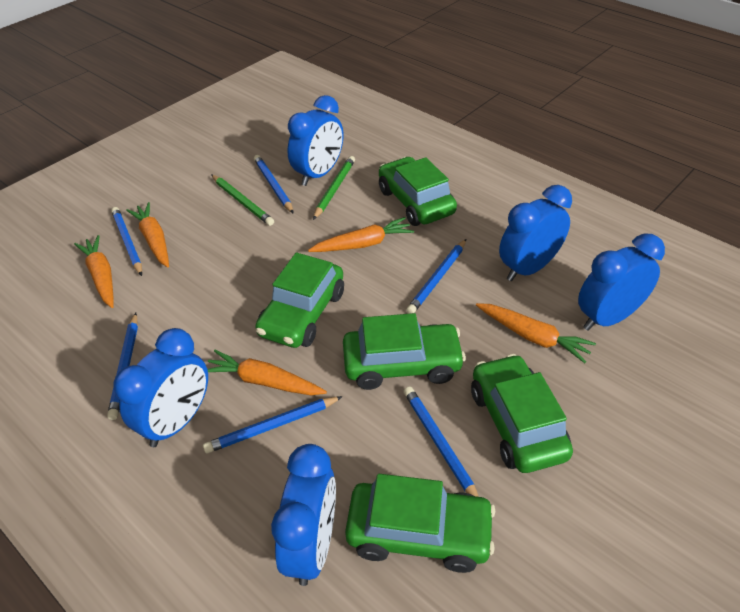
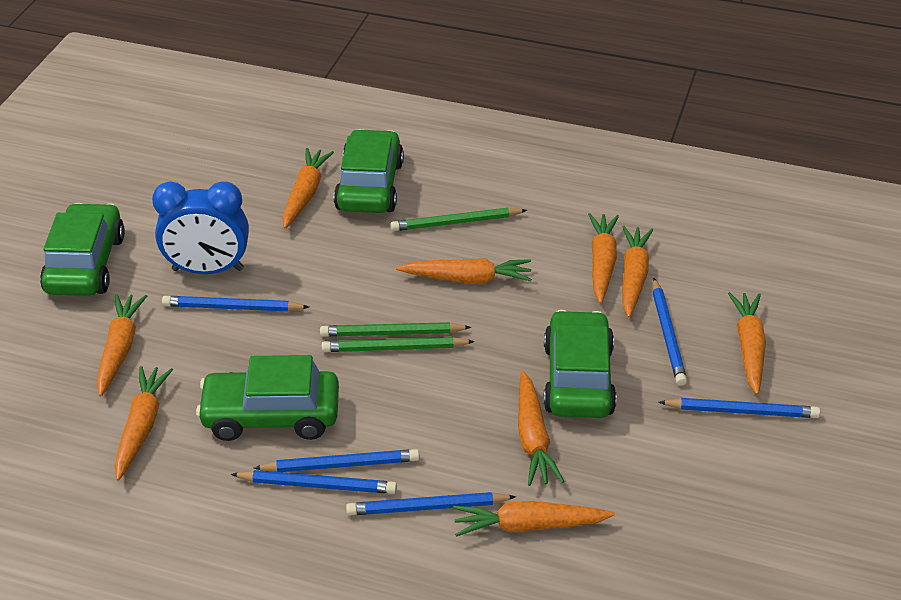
blue clock: [113,328,208,447] [271,444,336,586] [287,95,343,186] [499,185,572,281] [578,234,665,331] = 5 -> [152,181,249,274] = 1
green car: [255,253,344,348] [343,313,466,390] [345,474,495,573] [379,157,457,226] [471,354,573,473] = 5 -> [40,203,125,296] [196,355,339,441] [334,129,404,213] [543,310,617,418] = 4
green pencil: [211,174,274,226] [313,156,355,220] = 2 -> [320,322,471,337] [322,337,475,352] [390,208,527,231] = 3
orange carrot: [74,235,114,308] [126,202,169,267] [207,350,327,395] [308,217,414,252] [476,303,596,363] = 5 -> [96,294,147,396] [115,366,173,480] [282,148,334,229] [396,258,532,283] [453,501,615,537] [518,371,564,486] [588,213,619,304] [622,226,653,318] [728,292,766,395] = 9

